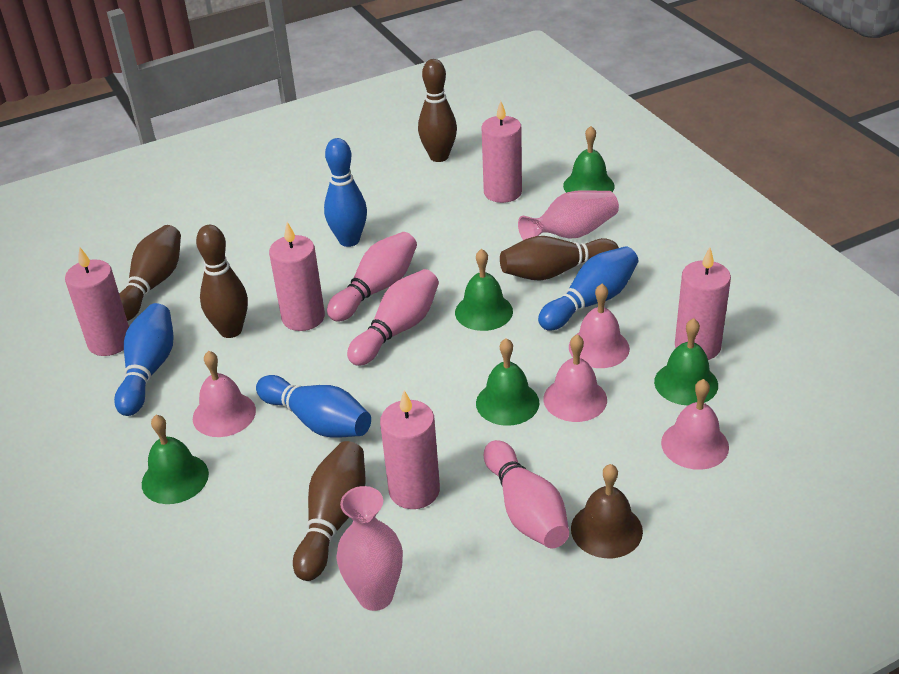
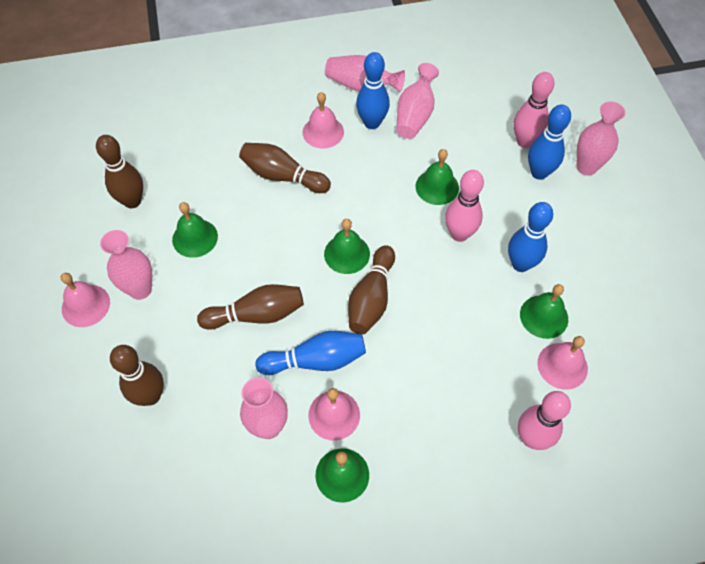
brown bell: [571,464,643,558] = 1 -> none = 0
pink candle: [65,246,129,356] [269,222,325,331] [380,390,440,509] [481,101,522,203] [675,247,731,360] = 5 -> none = 0
pink vase: [336,486,403,611] [518,190,619,240] = 2 -> [100,230,152,300] [240,378,288,439] [325,55,405,92] [396,63,439,139] [577,101,625,176] = 5

